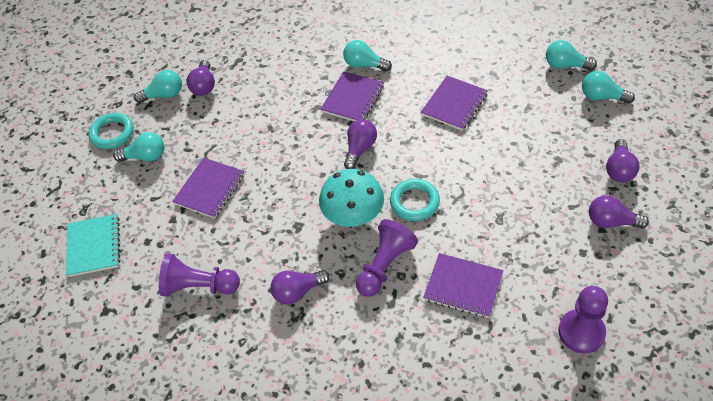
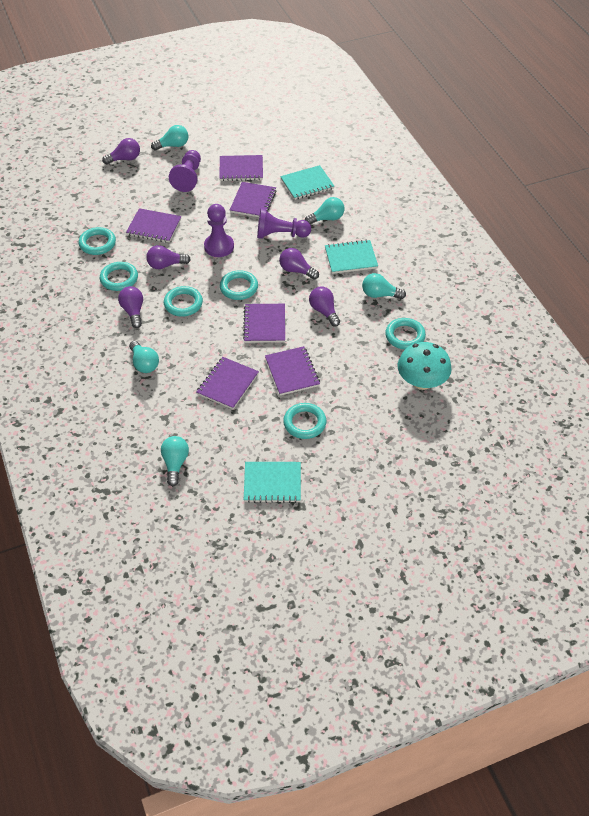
purple notebook: [172,158,244,219] [320,71,384,121] [421,76,488,130] [423,253,503,318] = 4 -> [126,208,182,243] [197,357,259,409] [219,155,263,181] [230,182,276,217] [243,304,285,343] [265,346,320,395] = 6
turquoise notebook: [66,214,120,277] = 1 -> [244,462,301,503] [280,165,334,200] [325,240,378,274] = 3
turquoise ring: [88,113,134,149] [390,179,440,221] = 2 -> [79,227,116,255] [100,262,138,291] [164,286,203,317] [220,270,258,300] [283,403,327,439] [385,318,426,350] = 6

